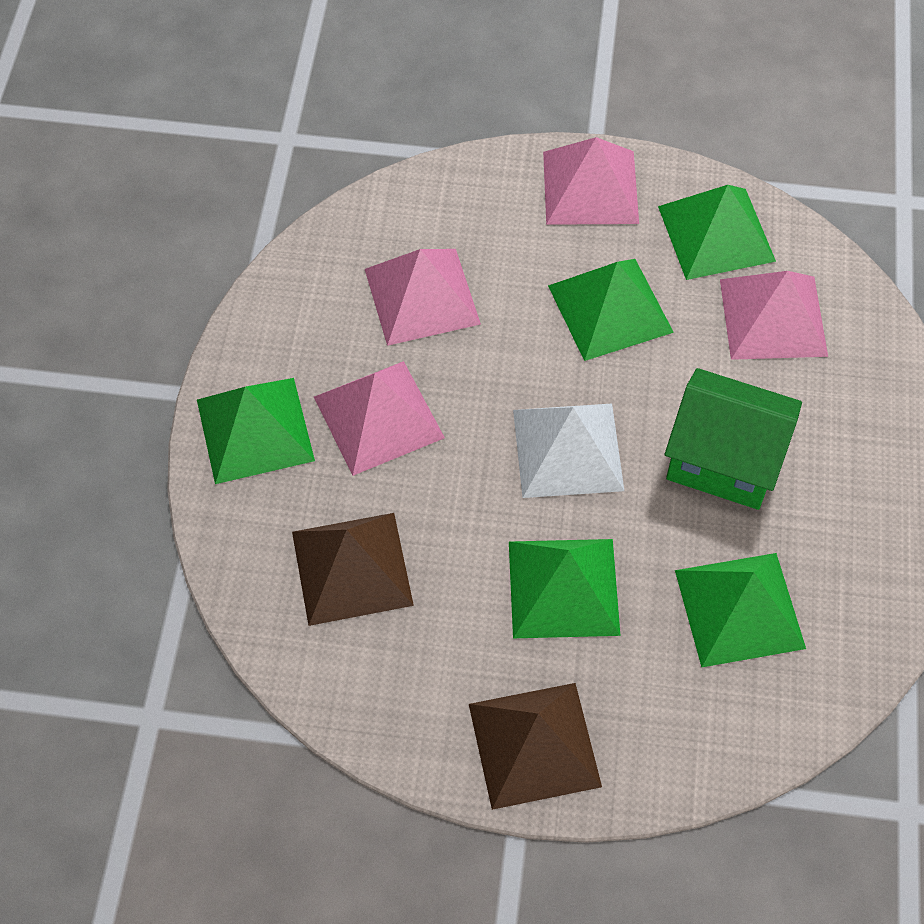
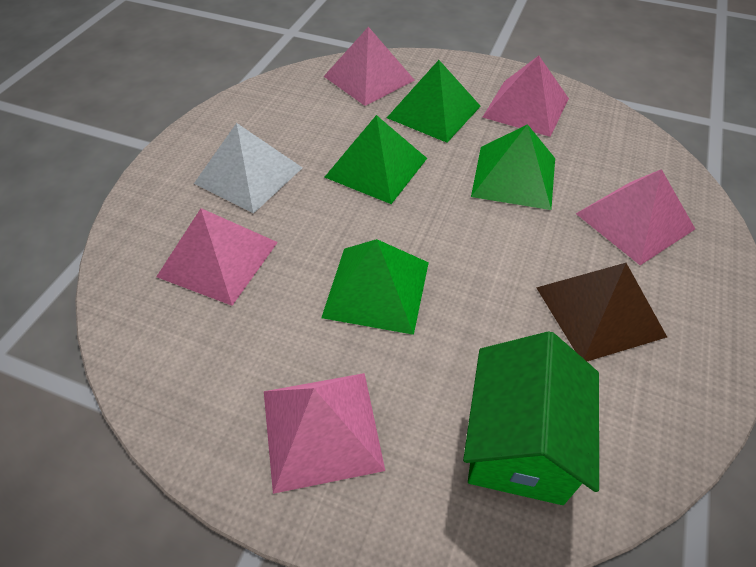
brown pyramid: [292,513,414,626] [469,683,602,810] = 2 -> [536,263,667,361] = 1
green pyramid: [197,378,315,484] [509,539,621,638] [548,259,674,361] [658,185,776,280] [675,553,806,667] = 5 -> [321,239,429,335] [324,115,427,204] [387,60,481,143] [471,124,555,210] = 4
pink pyramid: [314,361,445,476] [365,249,481,346] [543,137,639,225] [720,271,828,360] = 4 -> [156,208,278,306] [264,373,385,494] [324,27,415,106] [482,56,569,137] [576,169,695,265] = 5

